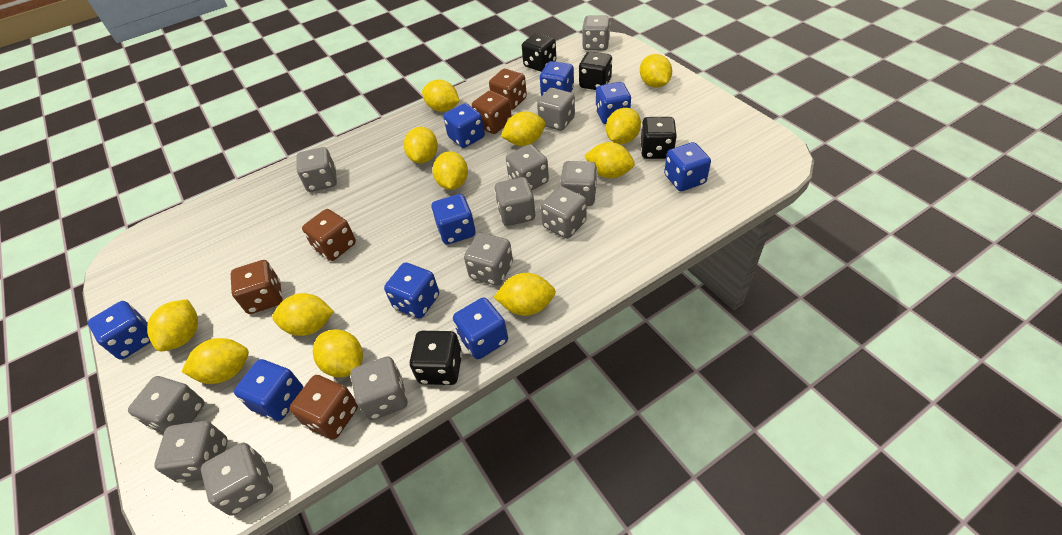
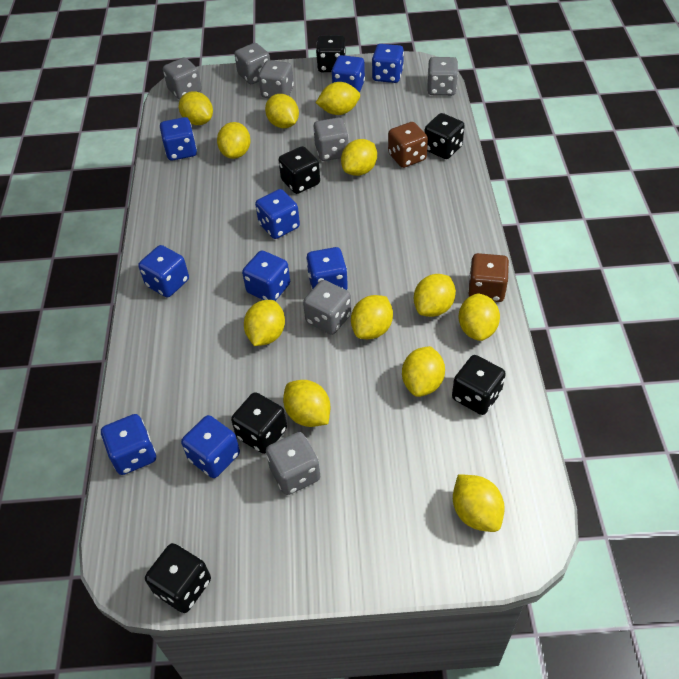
black dice: [410,331,462,385] [522,33,556,72] [579,51,612,90] [641,117,677,159] = 4 -> [145,543,211,613] [231,392,287,454] [278,146,320,194] [316,35,346,72] [424,113,465,159] [452,355,506,415] = 6
brown dice: [231,260,282,314] [289,375,358,440] [302,209,356,261] [472,91,512,134] [489,69,527,110] = 5 -> [388,122,428,168] [468,253,509,302] = 2
grey dice: [128,376,205,433] [154,421,228,483] [201,443,273,516] [296,147,337,192] [351,356,408,420] [464,233,513,286] [494,177,536,226] [506,144,549,190] [537,88,575,131] [541,186,587,239] [560,161,597,206] [582,16,610,50] = 12 -> [163,57,202,100] [234,43,270,84] [258,60,294,98] [266,432,320,495] [303,280,351,335] [313,118,349,161] [427,57,458,96] = 7

